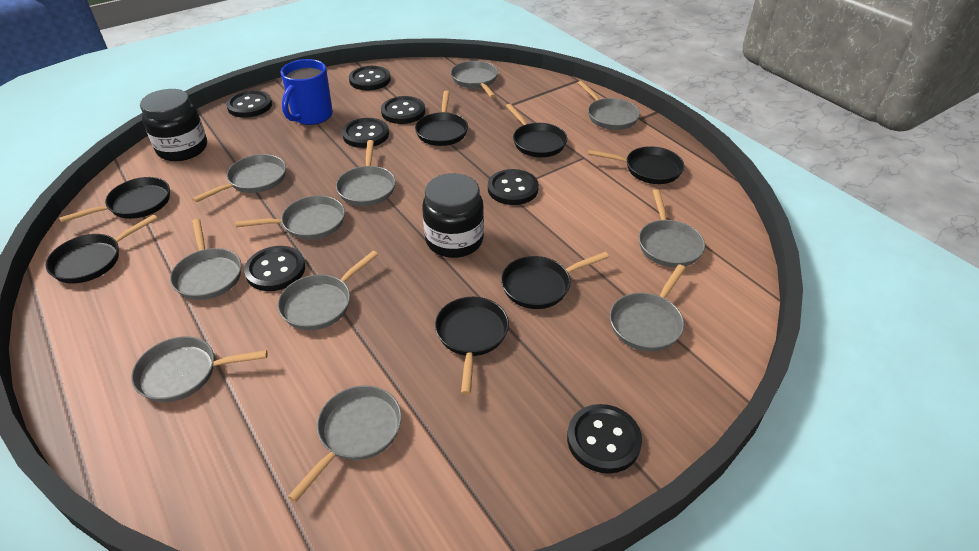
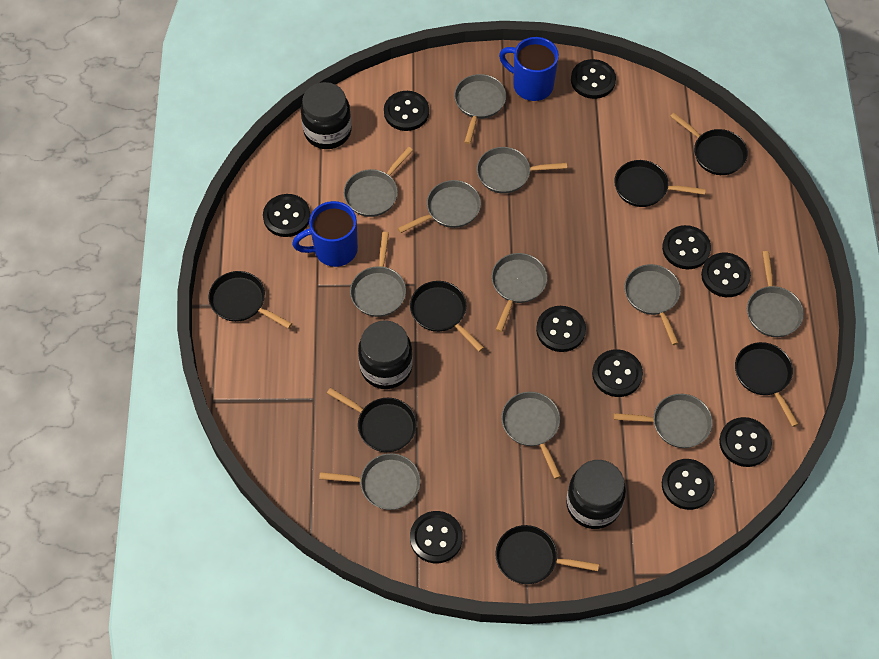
black button: [226,90,272,118] [244,246,305,291] [342,118,389,148] [349,66,391,91] [381,96,425,124] [488,169,539,205] [567,404,642,474] = 7 -> [263,194,311,237] [384,91,429,131] [410,511,463,563] [536,306,586,352] [571,59,616,99] [592,349,643,397] [662,225,711,269] [662,459,715,510] [701,253,751,297] [719,417,772,467] = 10
black jar: [140,89,207,161] [422,173,484,258] = 2 -> [301,82,352,149] [358,320,413,389] [566,460,626,529] = 3
blue mug: [281,59,333,125] = 1 -> [292,201,358,267] [499,37,559,101] = 2

